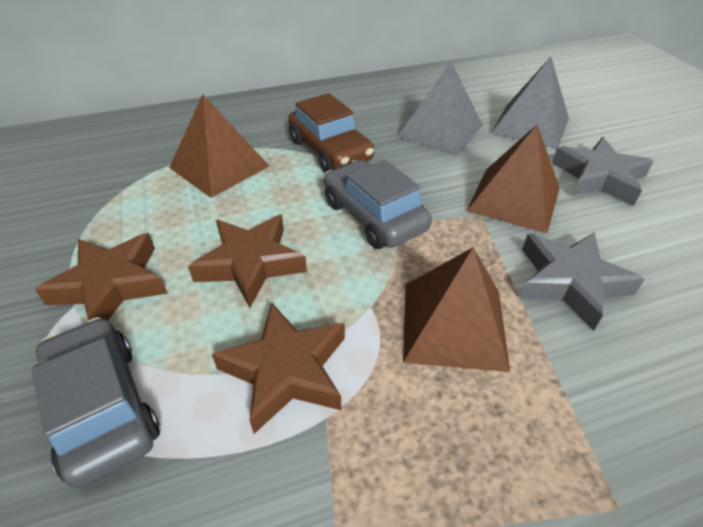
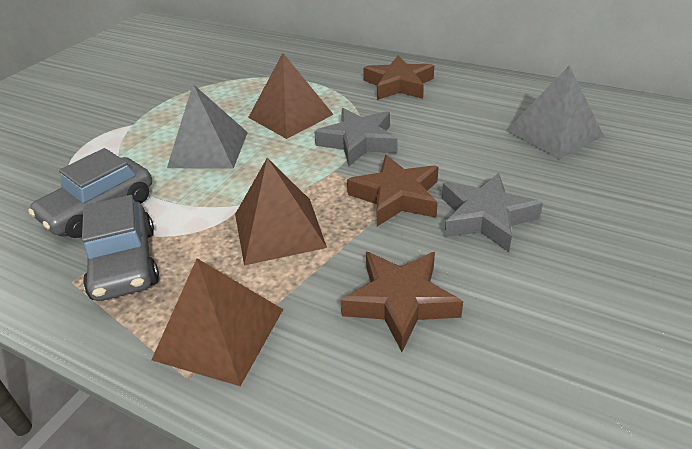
brown car: [288,93,374,173] = 1 -> none = 0

